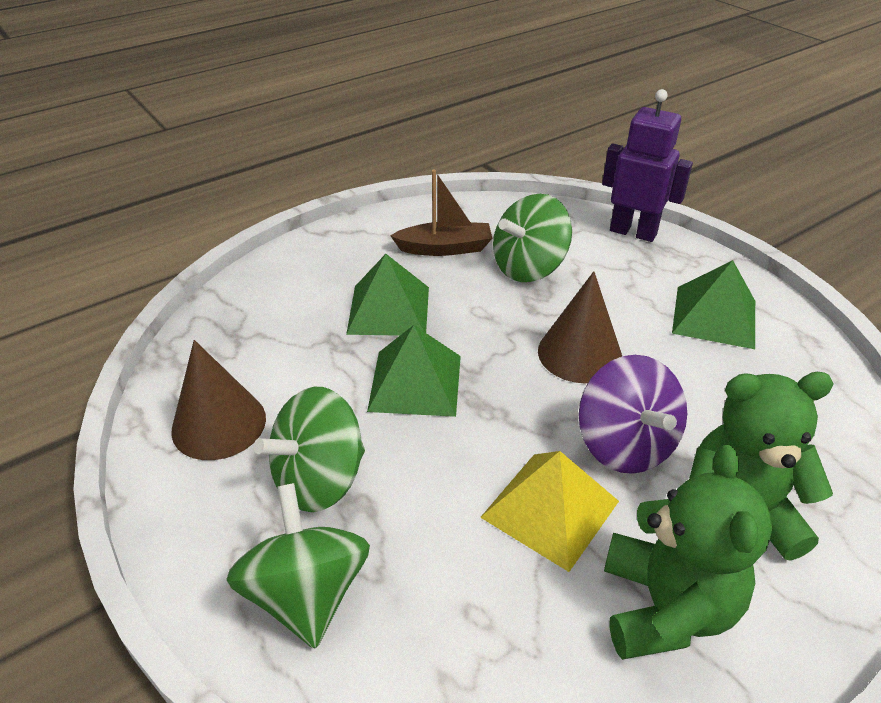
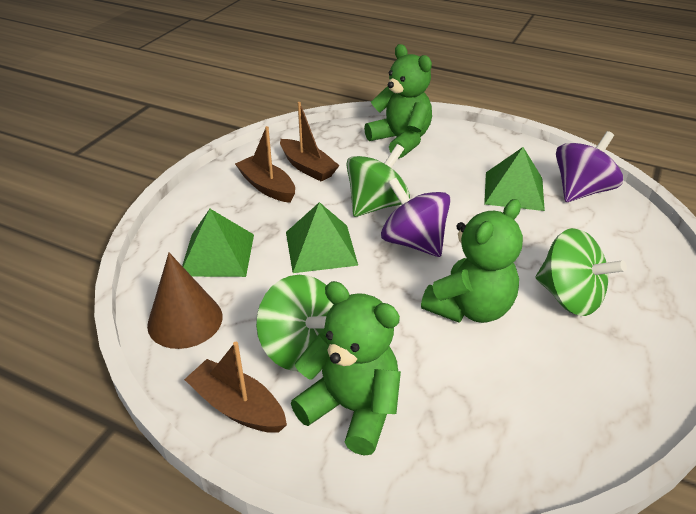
brown boat: [390,170,492,256] = 1 -> [184,342,287,433] [235,126,295,203] [280,102,340,182] = 3
brown cone: [171,340,266,460] [538,271,622,383] = 2 -> [147,253,222,349] = 1
green teddy bear: [604,445,772,660] [689,372,834,561] = 2 -> [291,281,401,456] [364,44,432,158] [421,199,523,323] = 3
purple robot: [602,89,693,242] = 1 -> none = 0
purple spinning top: [579,355,687,474] = 1 -> [381,178,451,257] [556,131,623,202] = 2
yellow pyramid: [480,451,619,572] = 1 -> none = 0

